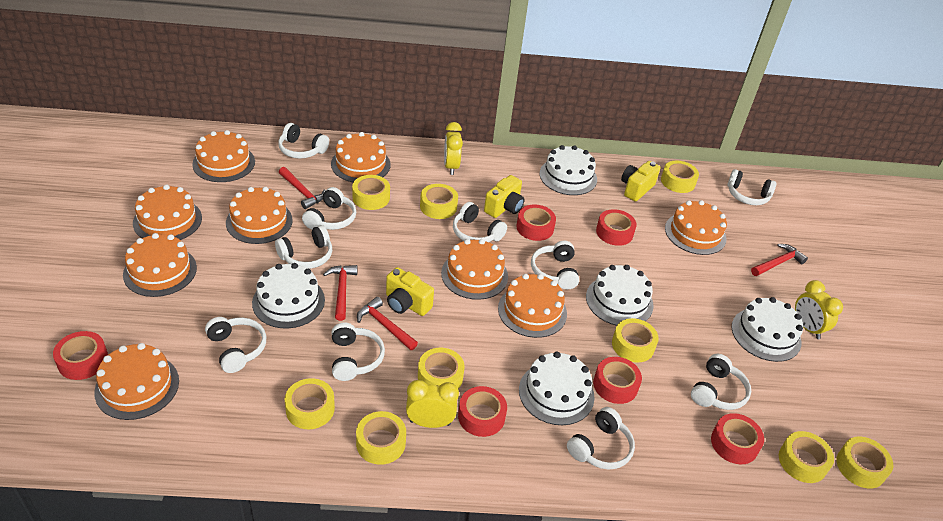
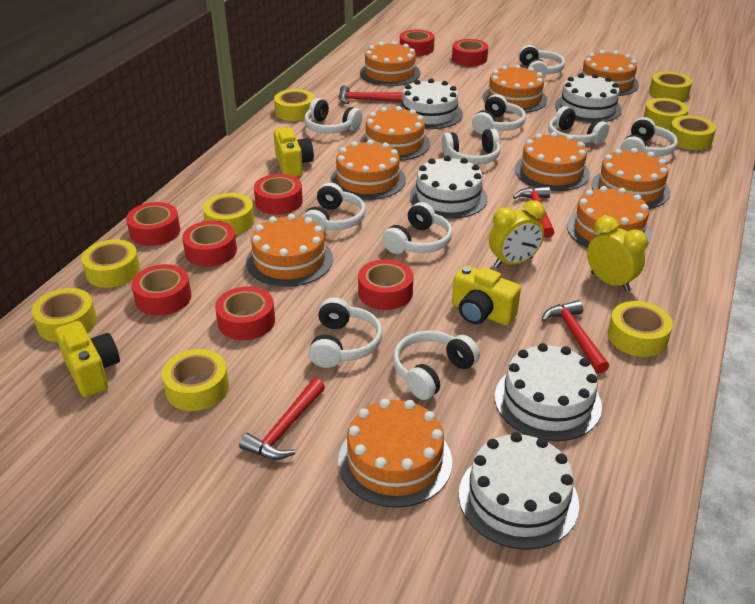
orange cake: [94,343,179,420] [123,233,197,297] [133,185,202,240] [192,130,255,182] [226,187,293,244] [331,132,391,182] [441,239,508,300] [498,274,567,338] [665,200,727,255] = 9 -> [246,214,333,287] [330,140,406,200] [338,399,452,508] [360,41,421,86] [360,106,430,161] [483,65,547,113] [515,132,590,191] [567,186,651,248] [577,50,639,96] [591,148,670,209] = 10
red tape: [53,331,108,380] [458,386,507,437] [517,204,556,241] [593,357,642,404] [596,209,637,246] [711,413,764,464] = 6 -> [126,202,180,246] [131,264,191,316] [182,221,237,267] [215,286,275,340] [254,174,303,215] [358,259,413,310] [400,30,435,56] [452,39,488,66] = 8
yellow clock: [406,380,459,428] [444,122,463,175] [795,280,843,339] = 3 -> [489,200,545,268] [587,216,648,292] = 2

